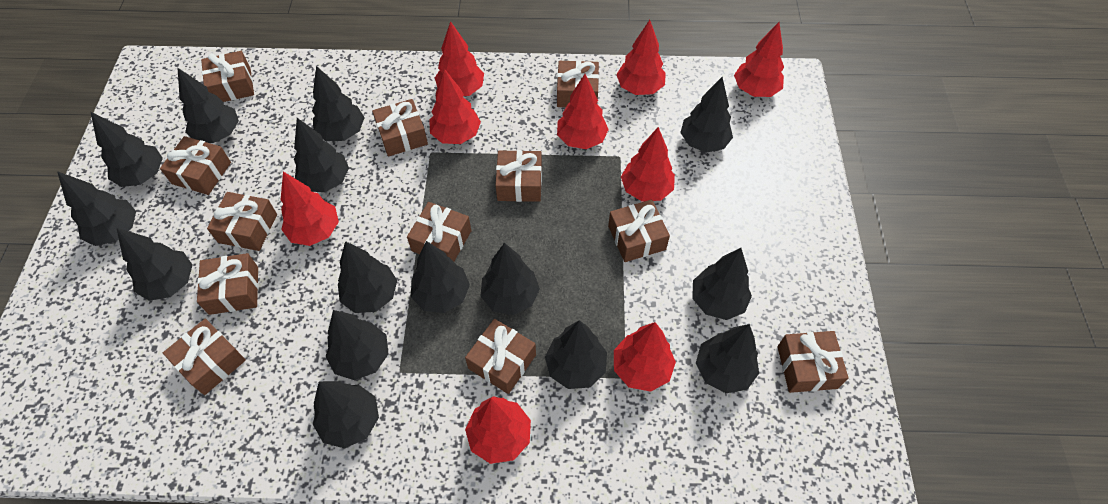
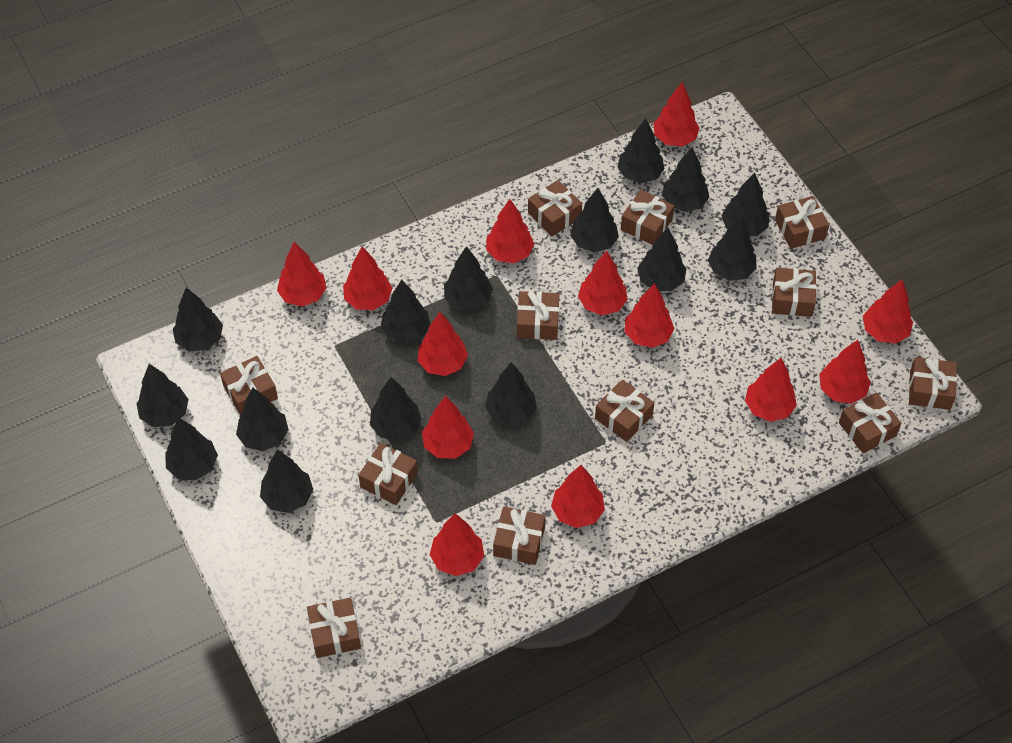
red tree: [281,172,339,246] [429,69,481,144] [435,21,484,96] [465,396,531,464] [557,74,609,149] [614,322,676,392] [616,20,666,95] [621,127,675,201] [734,22,784,97] = 9 -> [277,242,327,306] [343,246,392,310] [418,312,468,376] [422,396,474,459] [430,513,484,576] [486,199,534,263] [551,465,605,528] [578,251,628,315] [625,283,675,348] [653,82,700,146] [745,358,797,422] [819,340,871,404] [863,279,913,344] = 13

